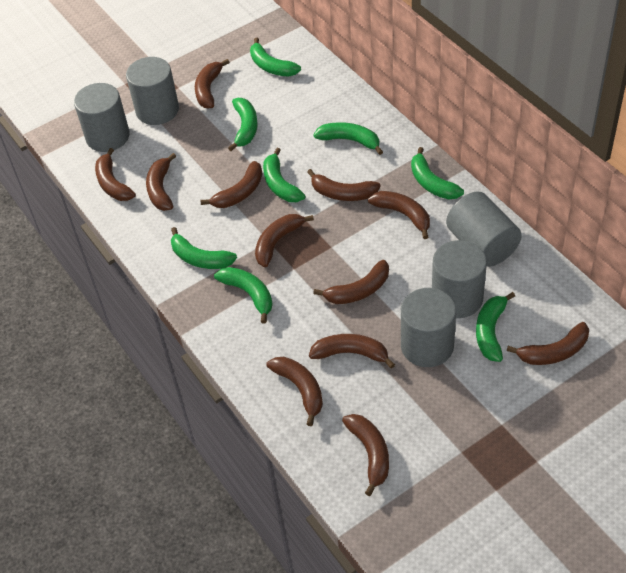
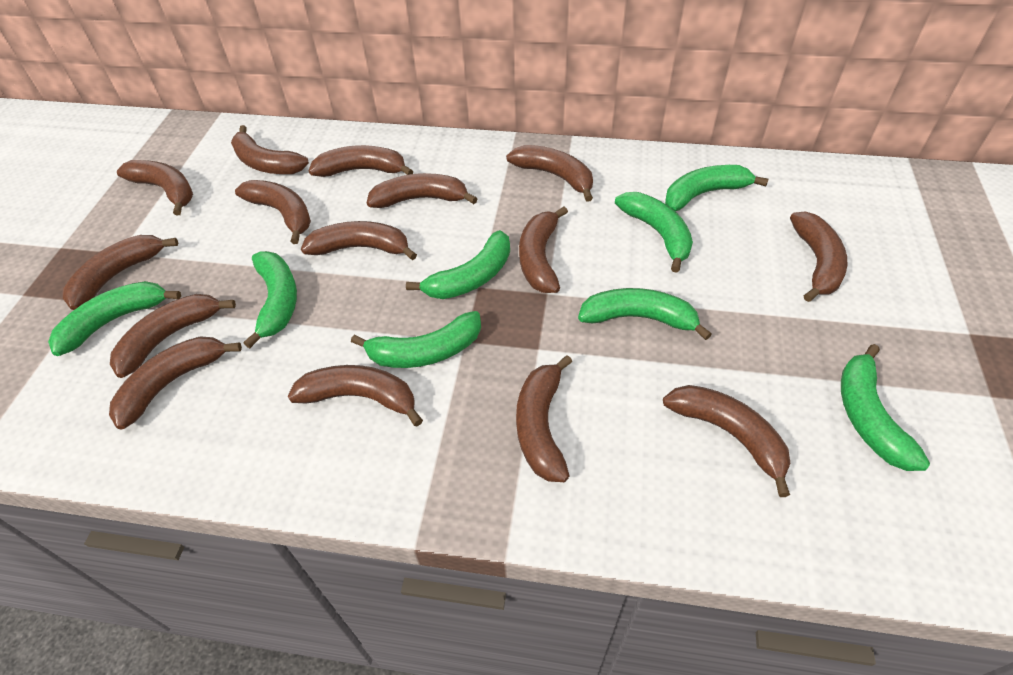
brown banana: [95,148,136,201] [146,153,176,211] [195,59,229,108] [201,161,263,208] [255,214,314,267] [266,357,323,426] [307,169,380,201] [309,334,395,369] [313,260,389,304] [342,414,389,496] [368,191,430,239] [507,322,589,365] = 12 -> [63,235,178,310] [109,336,242,430] [110,294,236,378] [117,160,193,216] [231,125,309,174] [235,180,311,244] [288,365,423,427] [301,221,417,260] [309,145,414,177] [367,173,477,208] [506,145,593,202] [516,355,572,482] [519,206,568,293] [663,385,790,497] [790,211,848,302] = 15
grey cylinder: [74,83,130,152] [126,57,179,125] [401,288,456,367] [432,240,487,318] [446,191,522,267] = 5 -> none = 0

